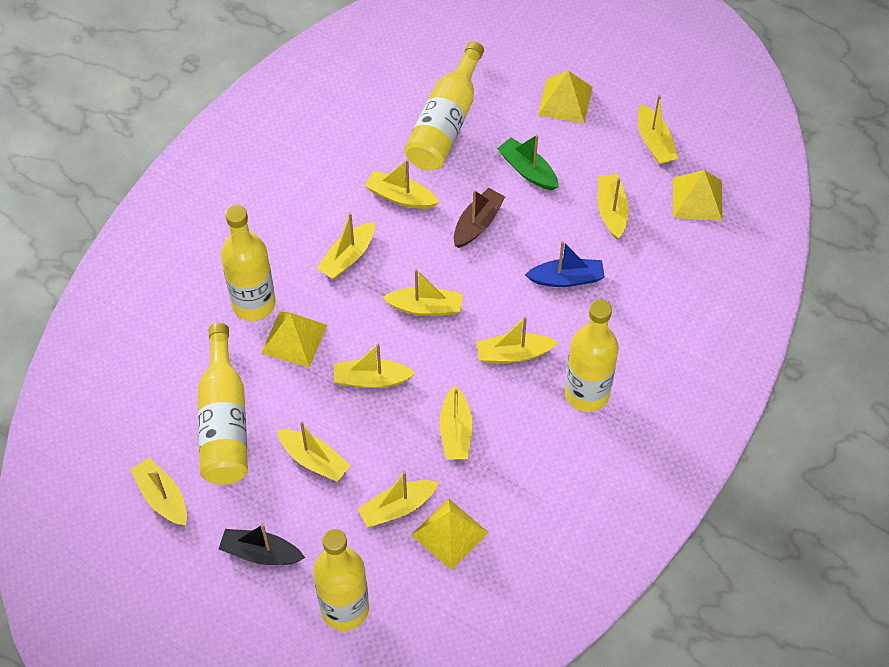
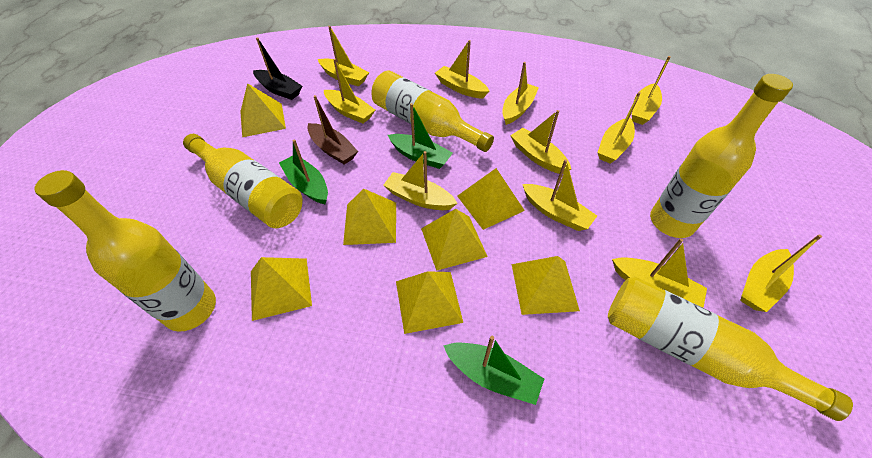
blue boat: [525,241,605,287] = 1 -> none = 0
green boat: [497,135,558,190] = 1 -> [279,139,328,204] [388,103,453,169] [443,336,544,405] = 3
yellow pyramid: [261,311,327,367] [412,498,489,570] [538,70,593,123] [673,170,722,221] = 4 -> [240,83,286,137] [251,257,312,321] [343,188,396,245] [396,271,463,334] [421,209,488,271] [457,168,525,230] [512,256,580,315] = 7

